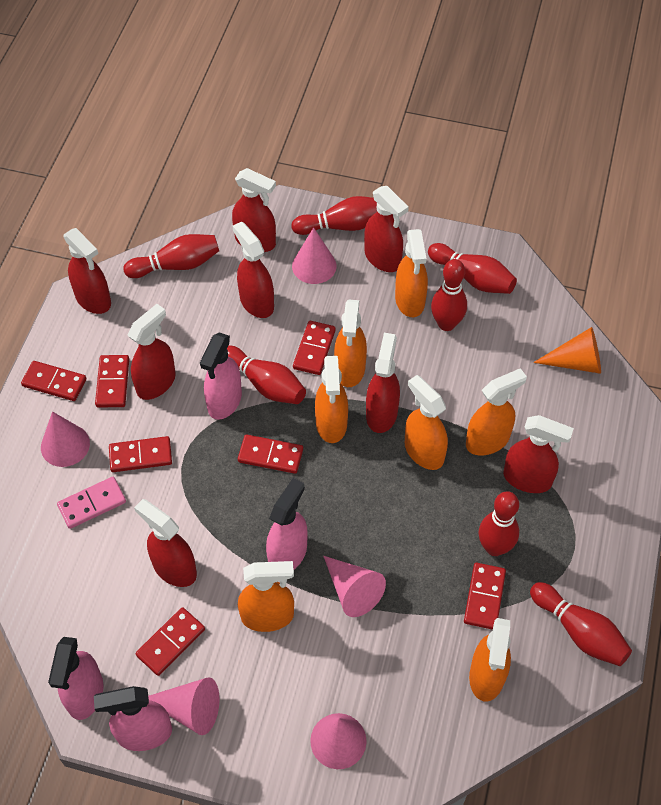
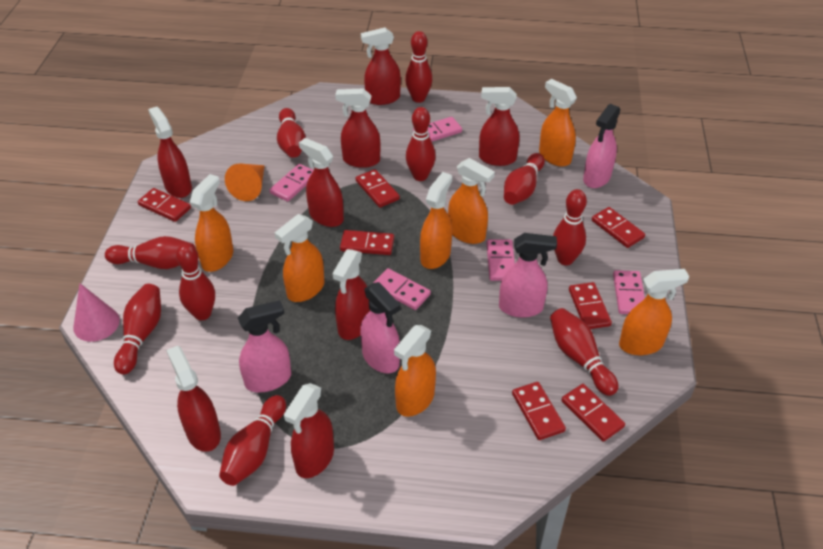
pink cone: [41,411,90,467] [148,677,220,735] [292,227,337,284] [310,713,367,769] [324,556,386,617] = 5 -> [73,283,120,342] = 1
pink domino: [57,477,126,529] = 1 -> [270,164,314,202] [373,268,431,310] [413,117,462,141] [487,240,515,281] [613,270,645,314] = 5
red bowling pin: [124,234,219,278] [227,346,306,404] [291,196,377,235] [428,243,517,294] [431,259,467,331] [479,491,519,556] [530,582,632,666] = 7 -> [105,236,196,269] [114,284,161,375] [176,243,215,320] [219,395,286,486] [277,108,306,158] [405,31,432,103] [406,107,436,181] [504,153,545,205] [550,308,618,396] [553,189,587,265] = 10

